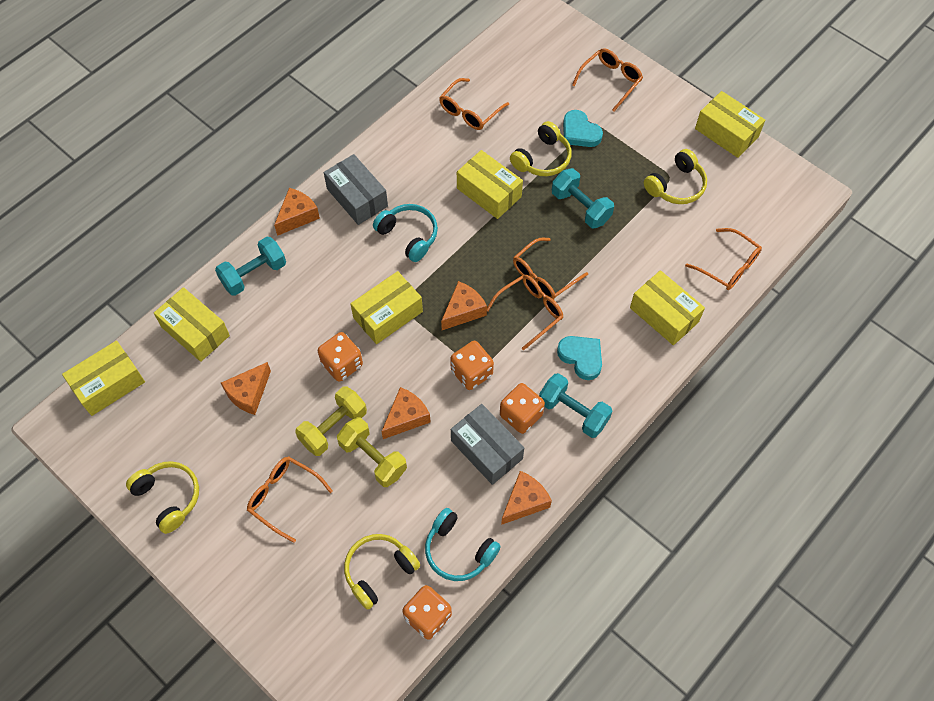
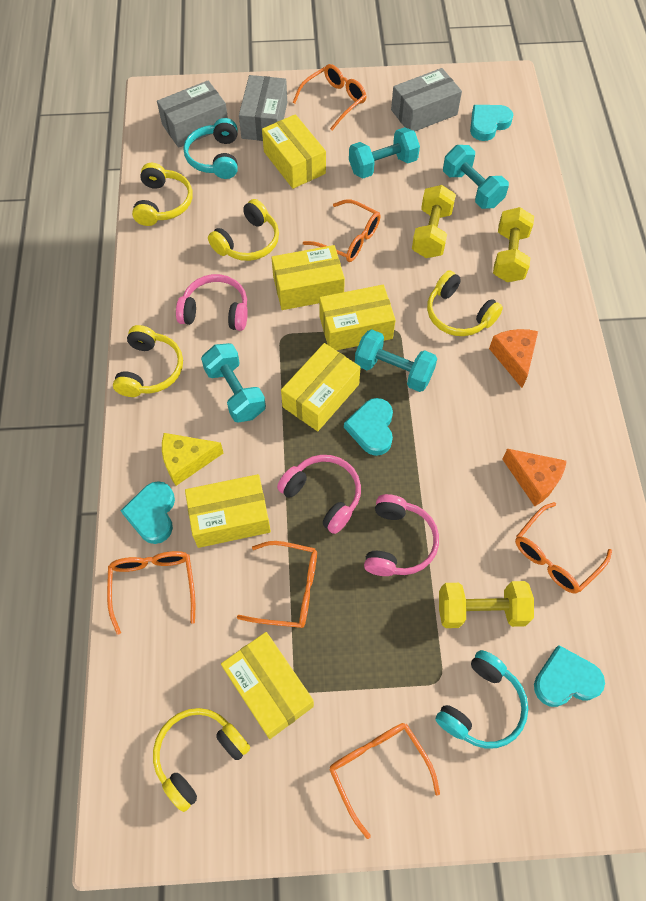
grey box: [324,154,388,225] [451,404,524,485] = 2 -> [157,81,228,148] [239,75,287,141] [391,68,462,131] = 3
orange cheese: [221,362,271,415] [274,188,320,236] [381,387,431,439] [441,281,487,330] [501,471,552,525] = 5 -> [489,329,538,388] [502,449,567,506] = 2
orange dice: [318,332,363,382] [403,585,452,640] [450,341,494,390] [500,383,545,434] = 4 -> none = 0
pink headphones: none = 0 -> [176,274,248,331] [277,455,361,534] [364,494,439,576] = 3
turquoise dumbbell: [215,237,286,296] [539,373,612,438] [552,168,614,228] = 3 -> [201,343,266,423] [349,127,420,178] [355,329,437,392] [443,145,509,209] = 4
turquoise heart: [557,336,602,380] [563,110,603,147] = 2 -> [121,481,175,544] [344,398,393,456] [470,105,513,141] [534,645,605,707] = 4
yellow cheese: none = 0 -> [162,433,223,486] = 1
yellow dumbbell: [295,386,367,456] [337,417,407,487] = 2 -> [412,185,456,258] [439,581,534,628] [493,207,534,282] = 3
yellow headphones: [126,461,199,534] [344,534,420,610] [510,121,572,176] [644,149,707,204] = 4 -> [113,325,183,397] [132,163,192,226] [153,708,250,812] [208,199,279,261] [427,270,503,336] = 5

